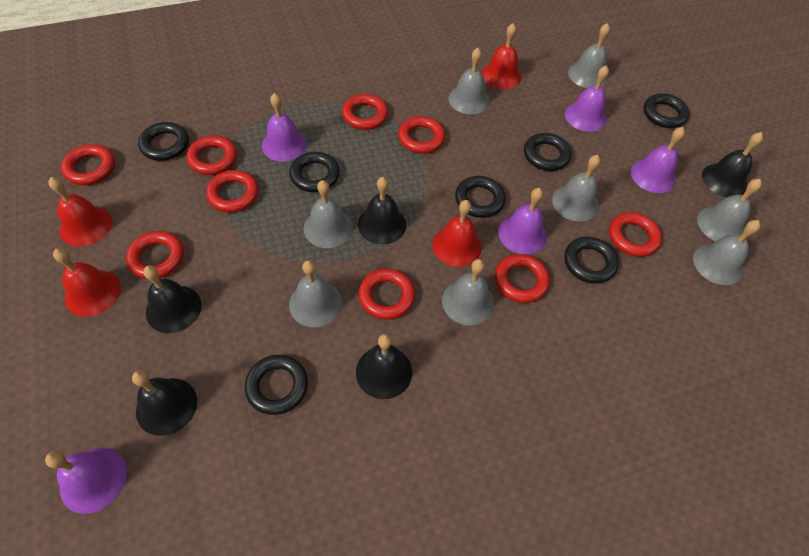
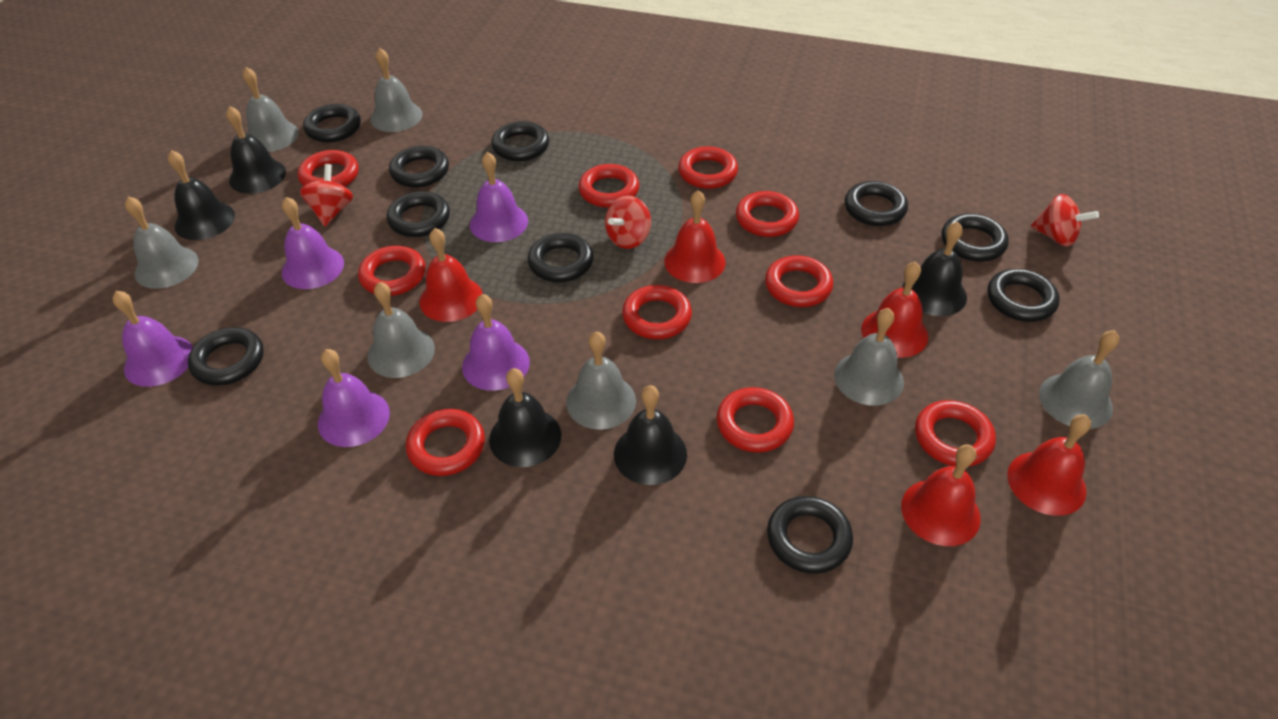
black ring: [138,122,189,161] [245,355,308,415] [289,152,340,192] [455,176,506,218] [524,133,571,171] [564,237,619,284] [643,93,689,128] = 7 -> [188,327,264,386] [303,104,361,142] [387,191,450,237] [389,146,449,188] [491,121,549,161] [527,233,593,282] [767,496,853,574] [845,181,908,226] [942,213,1009,262] [987,269,1060,322] = 10
grey bell: [289,260,342,327] [304,180,353,248] [442,259,494,326] [448,48,490,114] [552,155,601,221] [568,23,610,88] [693,220,761,285] [697,179,762,241] = 8 -> [125,196,199,289] [243,67,299,152] [367,282,435,378] [370,48,423,132] [566,331,636,430] [834,308,904,406] [1039,330,1119,429] = 7
red bell: [48,177,112,247] [53,248,121,317] [432,200,482,267] [482,23,521,89] = 4 -> [419,228,483,322] [664,190,725,283] [861,261,928,358] [901,444,981,546] [1007,414,1091,516] = 5
red ring: [61,144,115,185] [126,231,184,279] [187,135,237,175] [206,170,259,213] [342,94,388,130] [358,269,415,320] [398,116,445,154] [495,254,550,303] [609,212,662,257] = 9 -> [298,150,359,187] [358,246,426,296] [406,409,485,476] [579,164,639,208] [622,285,692,339] [678,146,738,189] [716,387,794,453] [736,191,799,237] [765,255,833,307] [915,400,996,467] = 10
red spinning top: none = 0 -> [300,164,353,226] [605,196,651,249] [1031,194,1099,247] = 3

